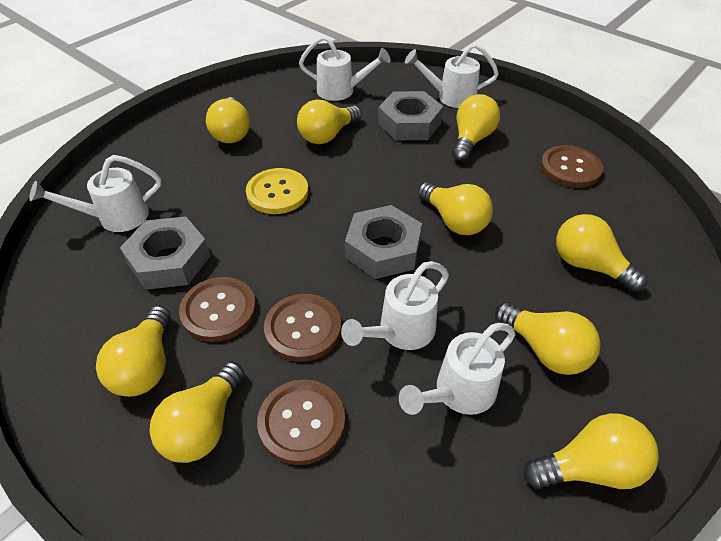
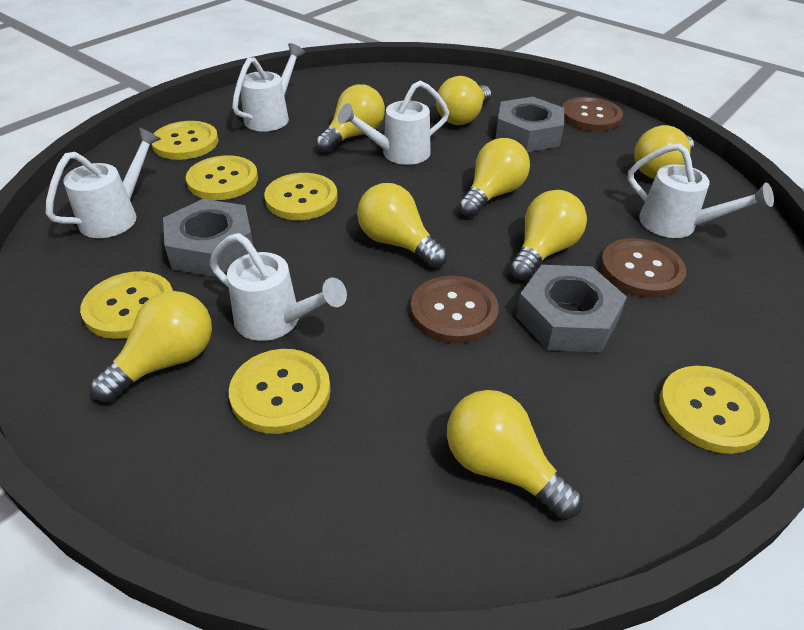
brown button: [179,277,256,342] [257,379,345,465] [264,294,341,362] [540,145,603,188] = 4 -> [410,276,499,343] [562,97,623,131] [600,238,686,298] = 3
yellow button: [246,168,309,214] = 1 -> [80,271,173,339] [151,121,219,160] [186,155,258,200] [229,349,331,434] [264,173,338,220] [659,366,770,454] = 6
yellow light bulb: [96,306,171,397] [150,361,244,463] [206,97,250,143] [297,99,362,144] [418,182,493,235] [452,94,500,162] [495,302,601,375] [524,413,659,489] [556,214,647,292] = 9 -> [90,291,212,402] [316,84,385,153] [357,183,448,268] [436,76,491,125] [447,390,583,519] [458,138,530,217] [509,190,587,280] [634,125,694,179] = 8

